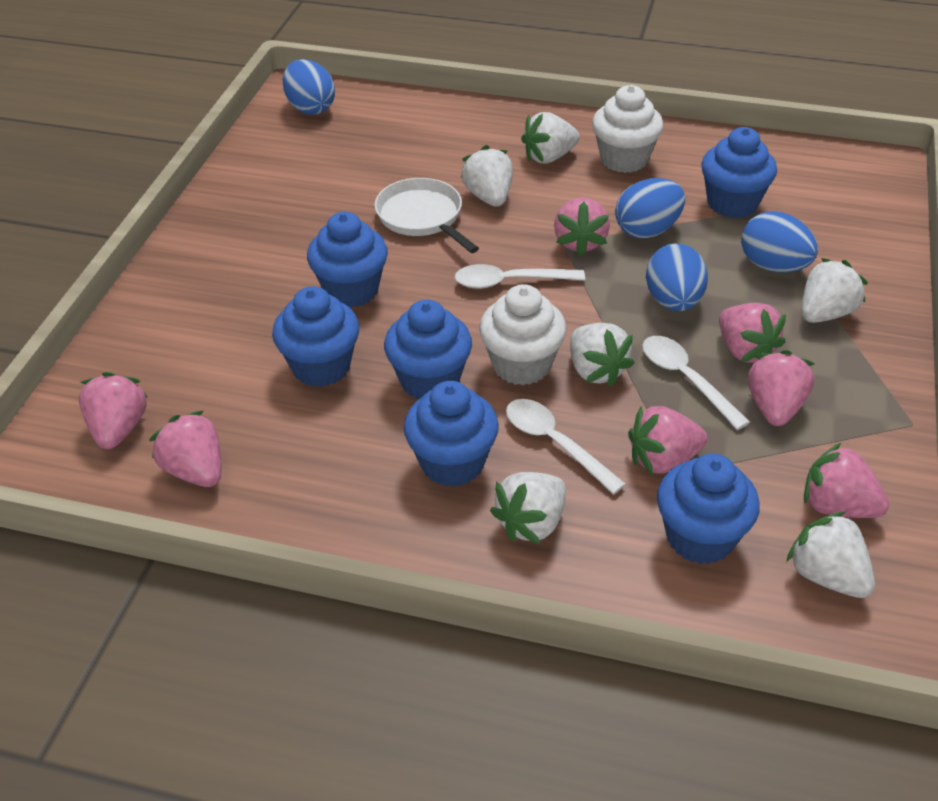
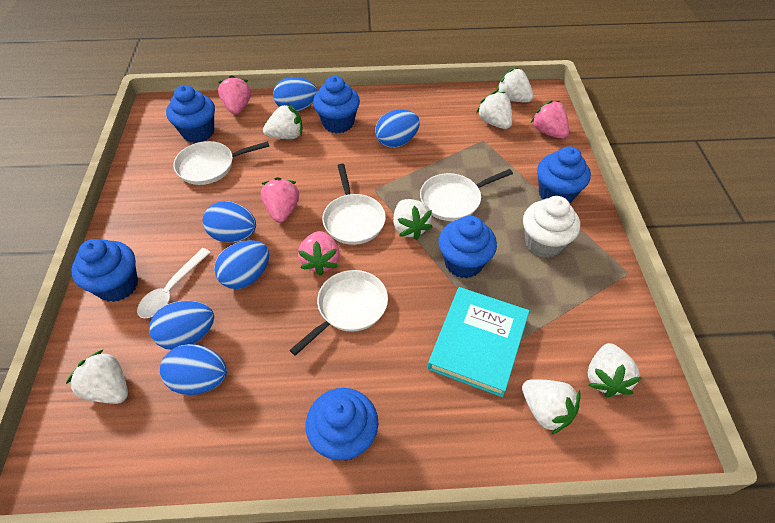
blue egg: [283,59,335,115] [615,178,685,239] [646,243,708,311] [741,211,818,273] = 4 -> [149,301,214,350] [160,344,227,395] [203,201,256,243] [214,240,269,289] [273,77,318,111] [375,109,420,148] = 6
pink strawberry: [79,372,149,449] [149,411,222,487] [554,197,610,256] [628,406,708,475] [719,303,786,363] [748,350,815,426] [804,443,889,518] = 7 -> [218,75,251,115] [261,177,299,223] [298,231,340,276] [531,100,569,139] = 4
turquoise book: none = 0 -> [428,287,529,397] = 1
white cupcake: [479,284,566,385] [592,85,663,173] = 2 -> [523,196,580,258] = 1
white pan: [375,178,479,253] = 1 -> [173,141,269,185] [290,270,388,356] [322,164,386,245] [420,169,513,221] = 4
white spoon: [455,264,585,289] [506,399,626,494] [643,336,750,430] = 3 -> [137,248,211,318] = 1
white strawberry: [461,145,513,207] [490,472,566,544] [521,112,580,164] [570,323,635,387] [786,511,875,598] [802,258,868,323] = 6 -> [66,350,128,404] [263,104,302,139] [393,199,432,240] [476,91,512,129] [496,68,534,103] [522,379,581,435] [588,343,642,397] = 7

